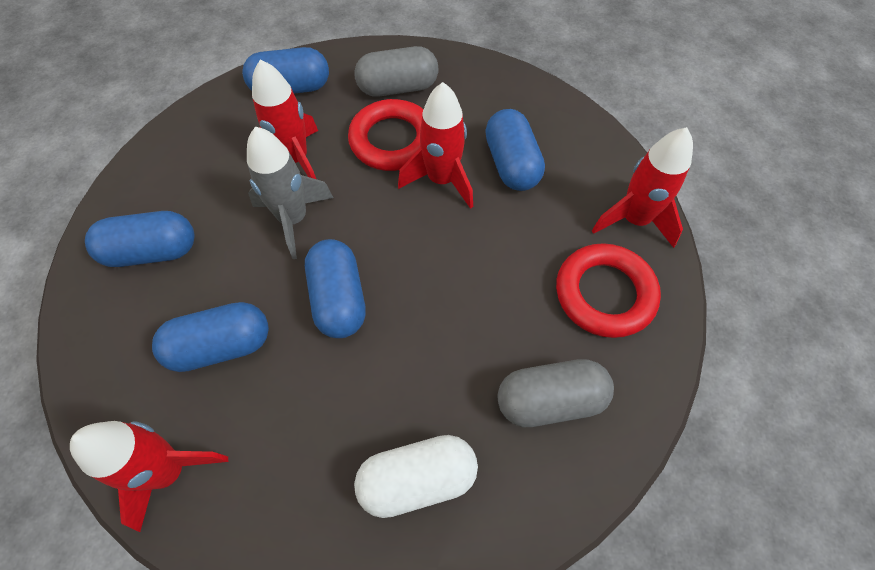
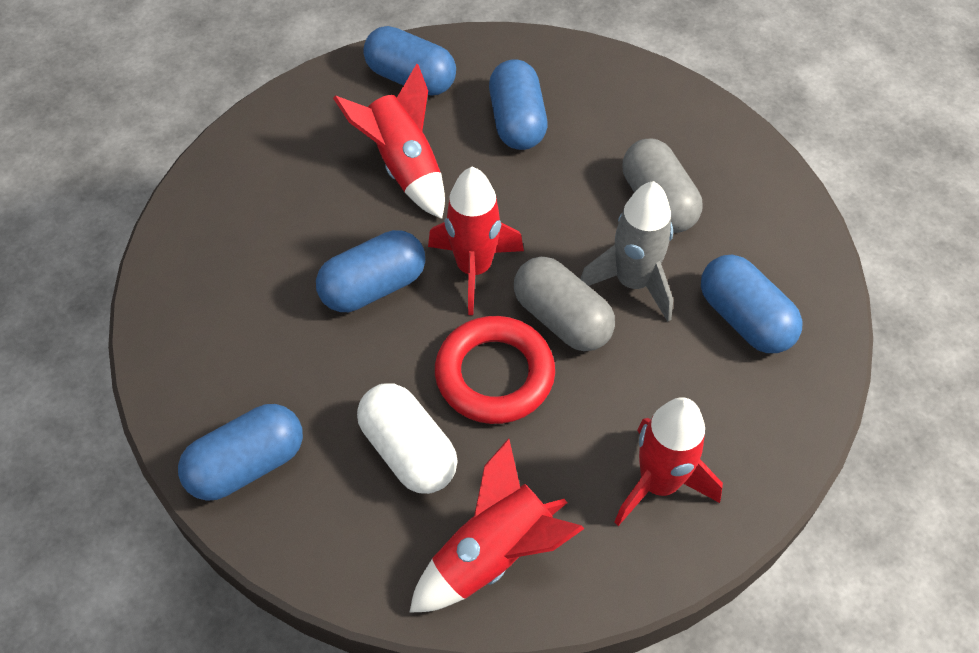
red ring: [348,99,423,171] [556,243,661,338] = 2 -> [435,316,555,424] = 1

